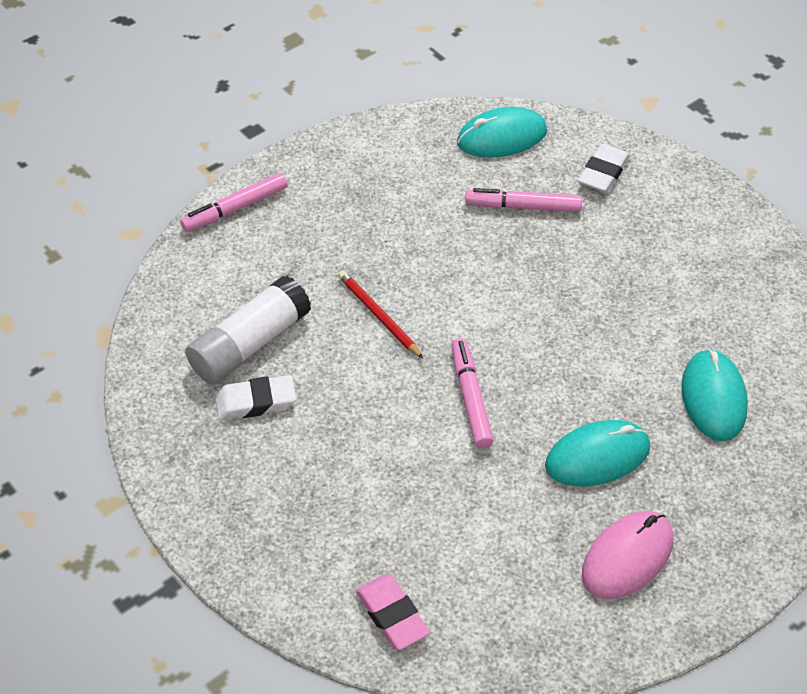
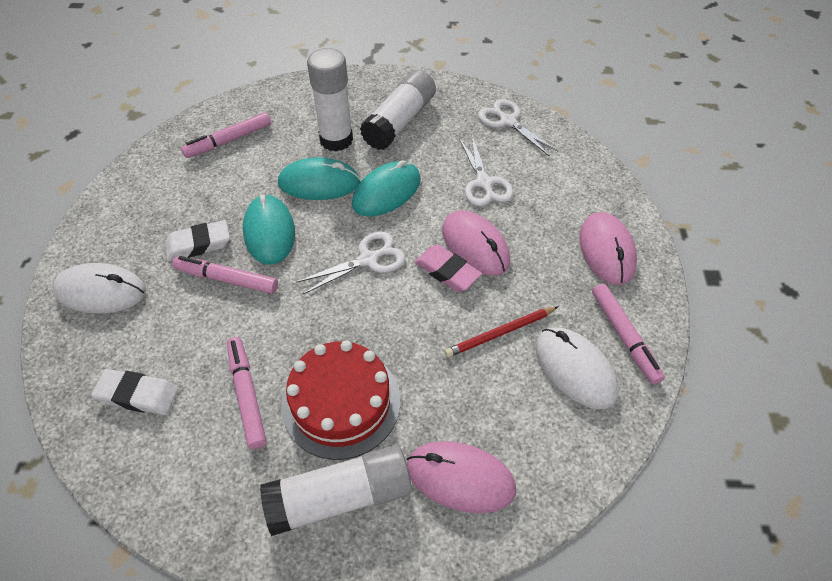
pink marker: [180,173,288,232] [451,338,494,449] [465,188,582,212] = 3 -> [173,256,278,294] [181,112,271,158] [227,337,266,449] [592,284,665,384] = 4
pink mouse: [582,511,673,599] = 1 -> [407,441,516,513] [442,210,510,275] [579,212,637,285] = 3
red cake: none = 0 -> [281,340,400,460] = 1
white glue stick: [185,276,311,384] = 1 -> [260,445,412,536] [307,48,353,151] [360,70,436,150] = 3
white mouse: none = 0 -> [52,263,146,314] [536,328,619,409] = 2
white scissors: none = 0 -> [296,232,405,294] [459,137,513,206] [478,99,559,157] = 3

